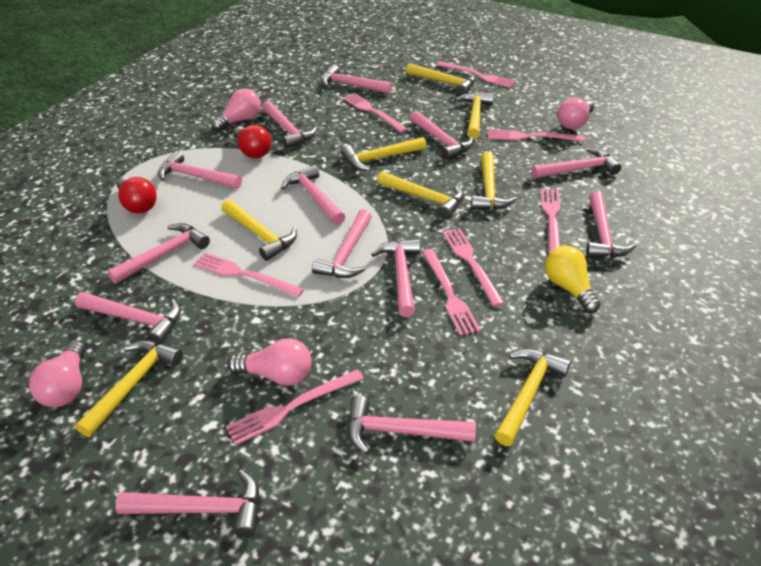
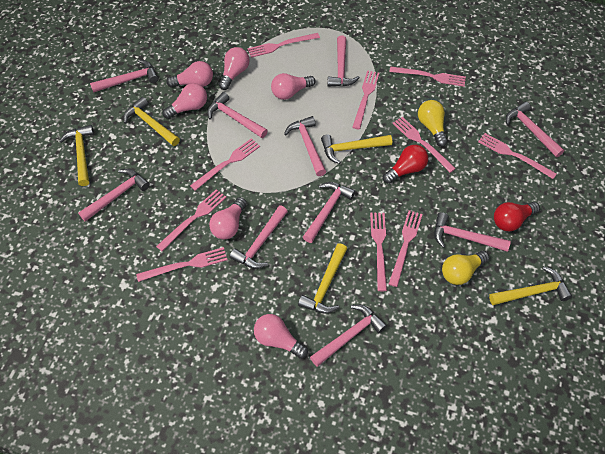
pink fork: [193,253,304,297] [226,369,364,445] [343,93,408,133] [422,249,480,336] [436,61,516,88] [442,228,504,307] [488,129,585,142] [541,188,561,253] = 8 -> [136,247,228,282] [156,189,227,251] [190,138,260,191] [248,33,320,58] [352,70,379,129] [370,213,387,291] [389,66,466,87] [389,210,422,287] [392,117,456,173] [478,133,557,179] = 10
pink hammer: [75,292,181,344] [107,223,210,284] [115,470,259,538] [158,151,242,189] [262,101,317,148] [281,165,345,225] [312,209,372,278] [321,65,392,94] [348,395,476,455] [371,239,420,317] [410,111,473,160] [531,148,621,178] [586,191,636,258] = 13 -> [78,169,150,222] [90,60,158,93] [207,92,268,138] [229,205,288,269] [284,116,326,176] [303,182,355,243] [310,305,387,367] [327,36,360,87] [434,212,511,252] [506,102,564,157] = 10
pink light bulb: [29,340,86,407] [211,88,261,131] [228,339,312,386] [557,97,594,129] = 4 -> [163,83,207,119] [167,61,213,87] [209,197,247,240] [219,47,250,90] [254,314,308,359] [271,73,315,100] = 6
yellow hammer: [75,340,183,437] [221,199,297,261] [341,137,427,171] [377,171,464,218] [406,63,476,95] [455,92,494,139] [471,151,517,210] [495,349,571,446] = 8 -> [59,125,94,186] [123,97,180,146] [298,243,347,313] [321,134,392,164] [489,267,572,305] = 5
yellow light bulb: [545,246,601,313] = 1 -> [418,100,448,147] [442,251,489,285] = 2

